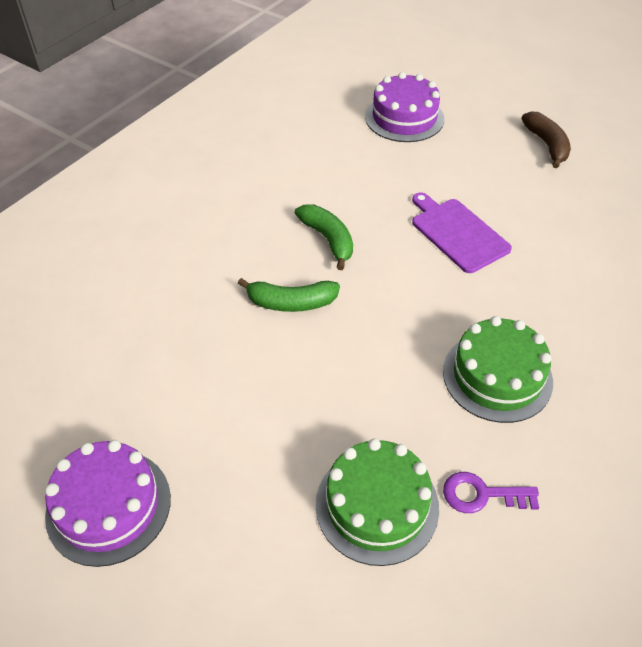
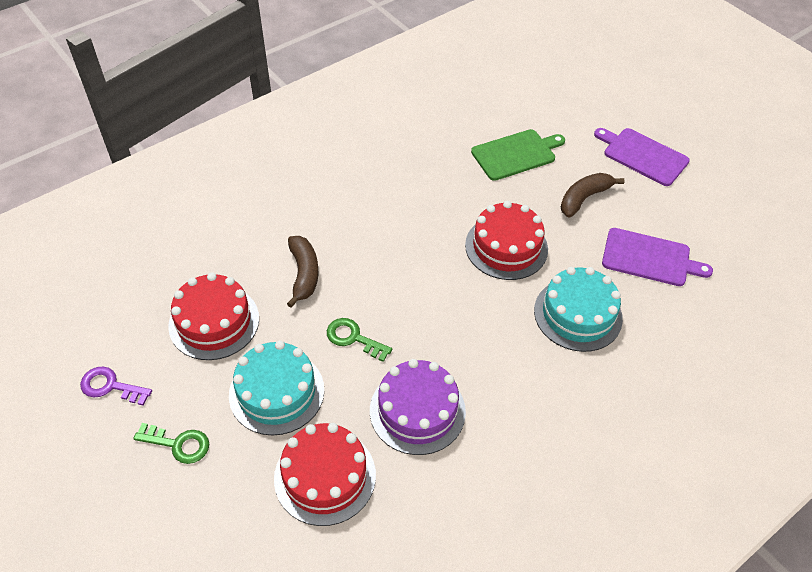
brown banana: [521,112,571,168] = 1 -> [287,236,318,308] [561,173,625,218] = 2
green banana: [238,278,340,312] [295,205,353,270] = 2 -> none = 0
green cake: [316,438,439,566] [443,316,553,423] = 2 -> none = 0
green cutting board: none = 0 -> [471,129,565,181] = 1
green key: none = 0 -> [133,423,209,464] [327,318,392,362] = 2
purple cake: [45,440,171,567] [365,72,444,142] = 2 -> [370,359,466,455] = 1
purple cutting board: [412,192,512,273] = 1 -> [594,128,690,186] [602,228,713,286] = 2
red cake: none = 0 -> [168,272,259,360] [274,423,376,526] [465,201,548,280] = 3
turquoise cake: none = 0 -> [229,340,324,436] [534,267,623,352] = 2

